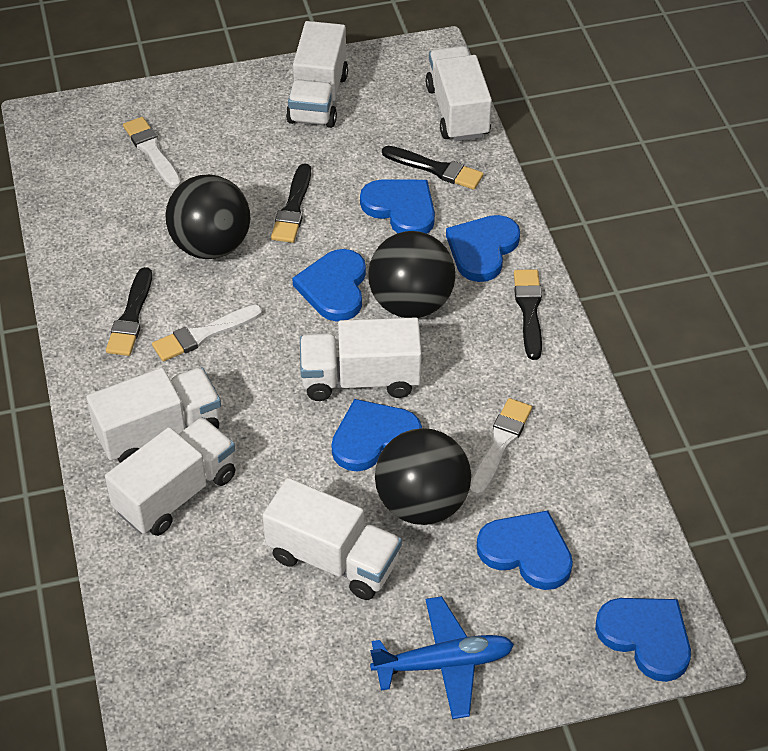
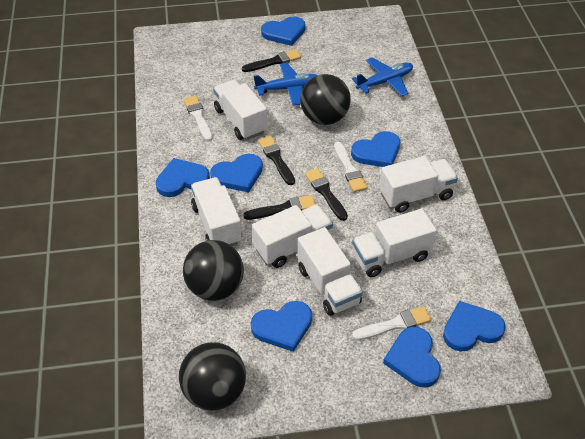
blue heart: [292,249,366,322] [331,399,422,472] [360,180,435,234] [446,215,520,282] [477,510,573,590] [595,598,691,682] = 6 -> [156,158,210,197] [210,154,263,192] [251,301,312,352] [261,16,306,46] [351,131,400,167] [383,327,441,388] [443,301,506,352] = 7
blue plane: [370,596,514,719] = 1 -> [254,63,318,106] [352,57,413,96] = 2

